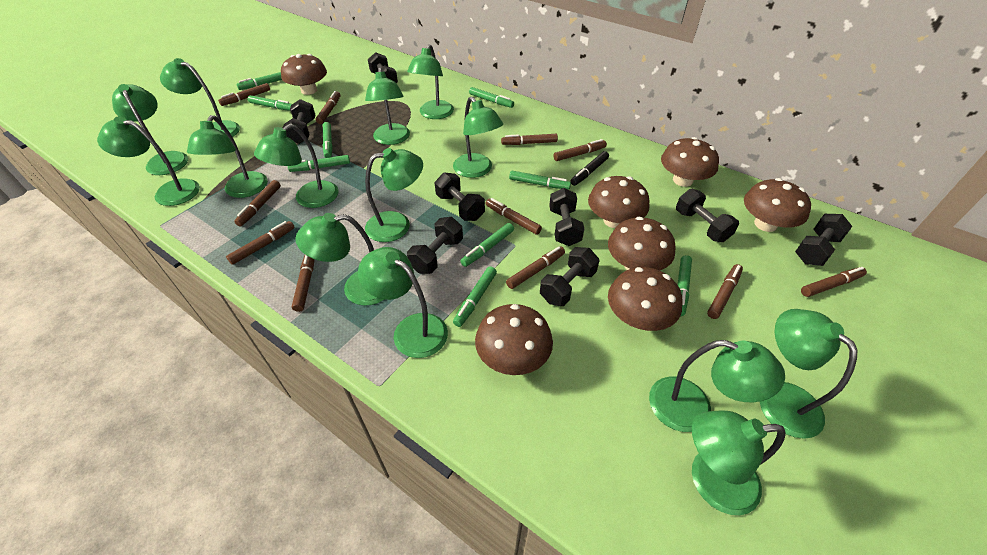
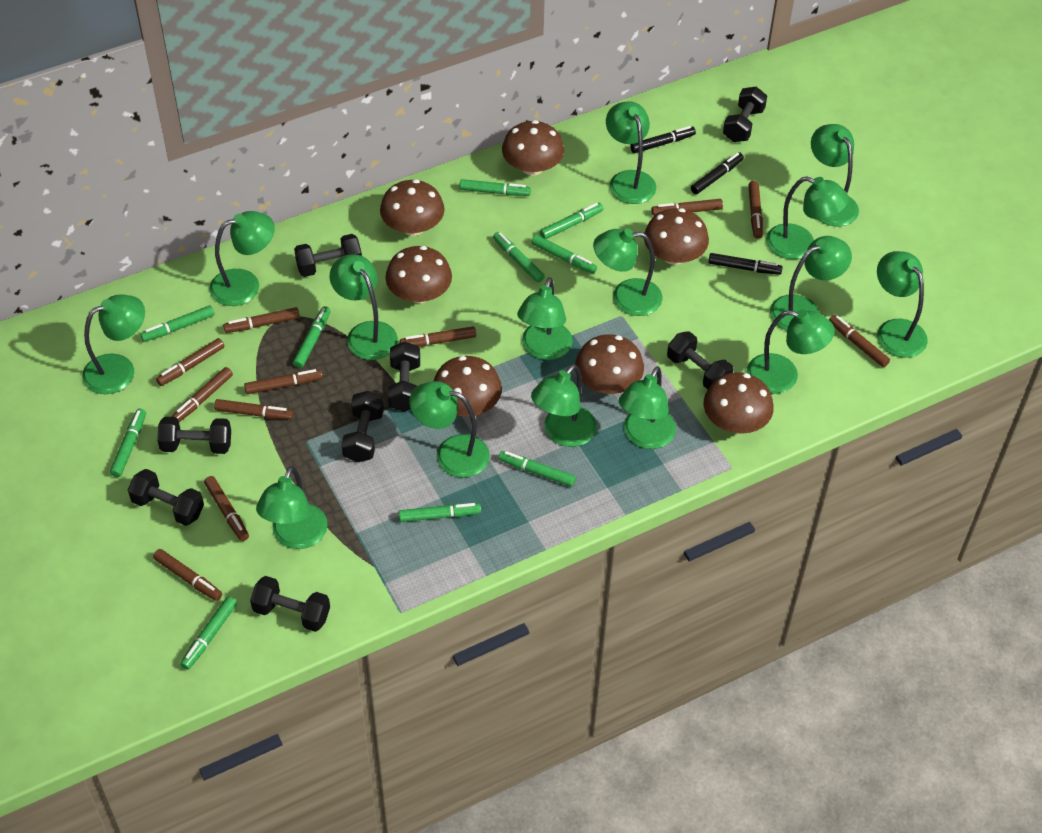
black marker: [570,151,609,186] = 1 -> [630,126,696,153] [691,152,744,194] [708,253,783,275] = 3
green lamp: [97,117,200,206] [112,84,188,175] [160,58,240,137] [187,115,268,198] [254,124,338,208] [295,213,384,306] [358,247,448,358] [365,67,410,145] [365,148,423,242] [407,44,454,119] [453,97,503,178] [649,340,785,432] [692,411,786,515] [760,309,857,439] = 14 -> [82,294,145,394] [209,211,275,306] [256,466,328,549] [330,254,398,360] [409,381,490,478] [517,277,573,360] [531,364,597,447] [593,229,663,316] [606,101,656,204] [619,366,676,449] [747,309,835,394] [766,176,849,259] [770,236,852,331] [811,124,859,227] [877,251,928,358] = 15
green marker: [236,72,282,90] [248,95,292,111] [287,155,350,172] [322,122,333,158] [453,266,497,327] [460,223,514,267] [469,87,514,108] [509,171,571,190] [678,255,692,316] = 9 -> [110,409,146,477] [140,305,215,342] [180,596,237,670] [293,306,331,368] [398,503,481,522] [459,179,531,196] [493,232,545,282] [498,451,576,487] [531,235,597,274] [540,203,603,239] = 10

